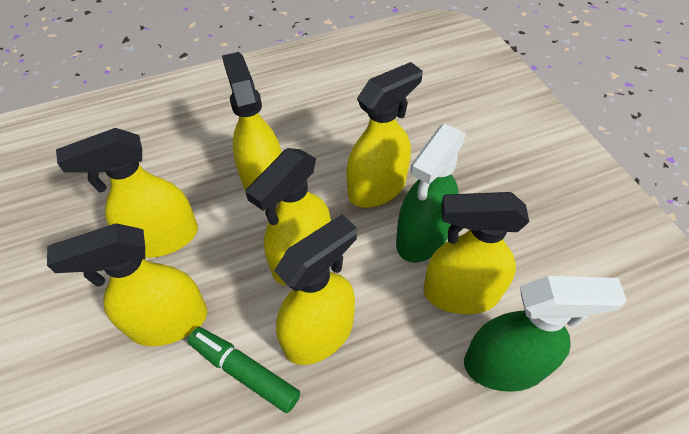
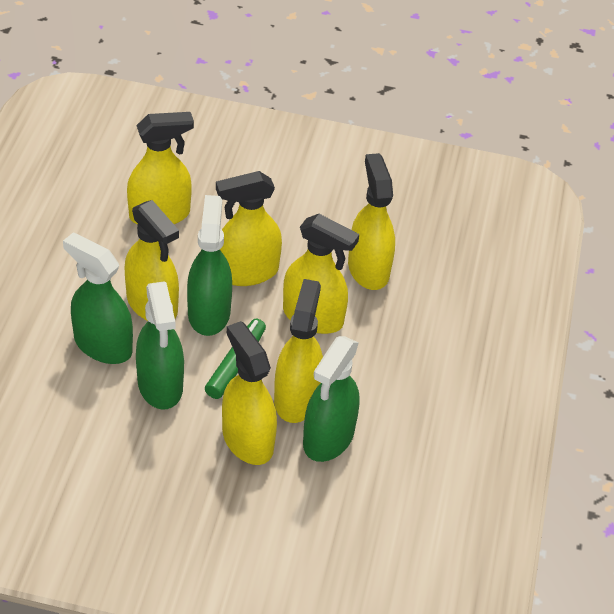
green spray bottle: [396,123,467,263] [464,276,627,392] = 2 -> [63,232,133,364] [136,281,184,409] [187,195,232,336] [303,336,360,462] = 4

